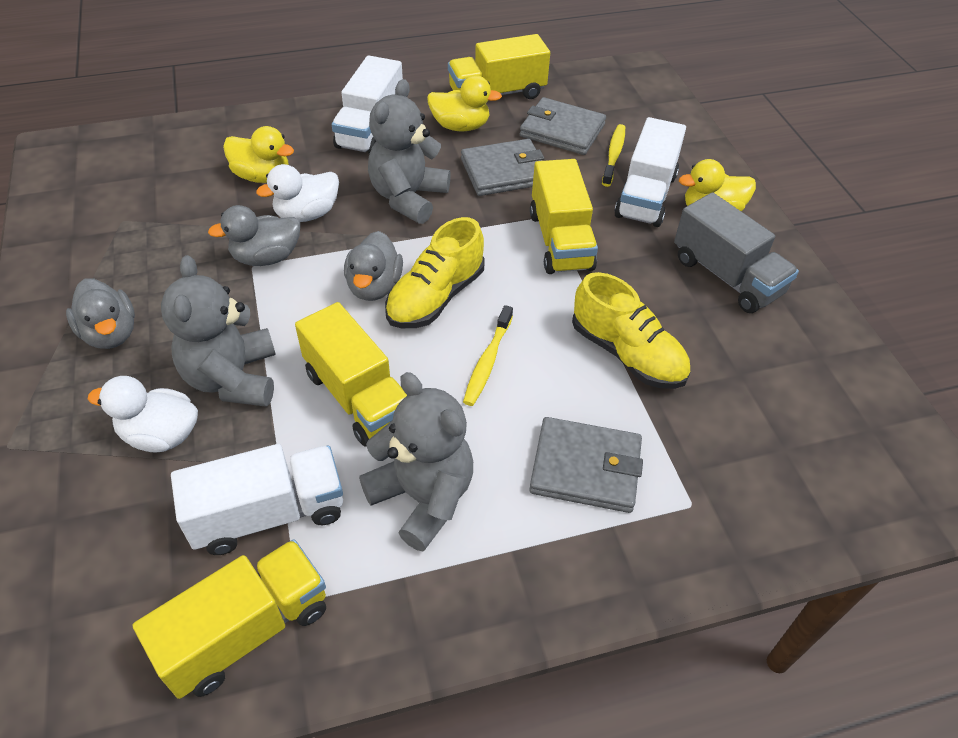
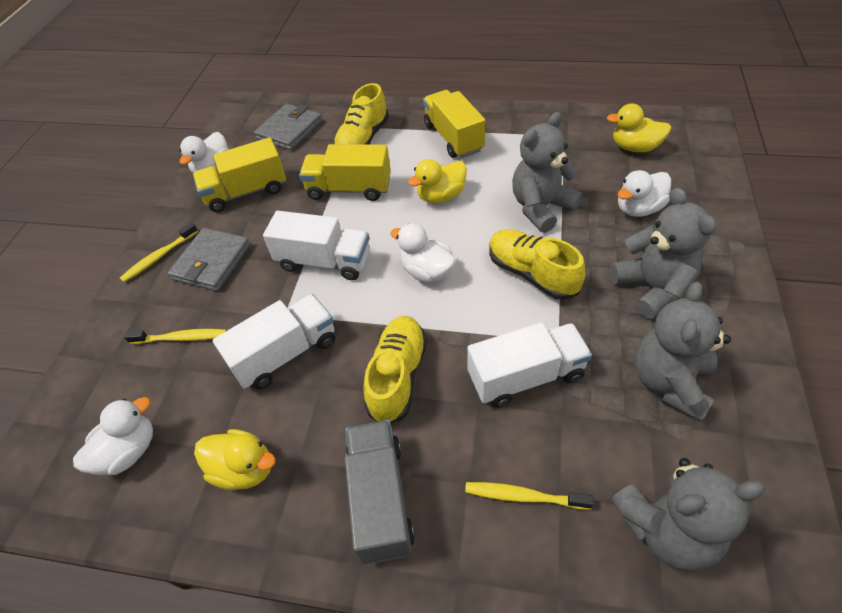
grey duck: [66,279,135,349] [208,205,300,266] [344,231,403,301] = 3 -> none = 0
grey teddy bear: [161,255,276,407] [359,372,473,552] [368,79,451,224] = 3 -> [512,112,582,233] [610,187,716,319] [611,458,765,571] [634,282,731,422] = 4
grey wallet: [461,139,545,196] [520,97,606,155] [529,417,643,513] = 3 -> [168,228,251,291] [254,104,322,150] = 2
white duck: [88,376,198,453] [256,164,339,222] = 2 -> [73,397,153,475] [179,132,229,173] [390,223,456,282] [617,170,671,217] = 4
yellow shoe: [385,217,485,328] [572,272,690,389] = 2 -> [333,83,389,144] [363,316,427,423] [489,229,585,300] = 3
yellow toothbrush: [463,305,513,406] [602,124,625,187] = 2 -> [120,222,198,282] [124,329,227,344] [465,482,594,510] = 3
yellow truck: [133,539,326,699] [295,302,407,446] [448,34,550,99] [530,159,598,274] = 4 -> [193,137,286,212] [299,144,391,201] [423,90,485,158] = 3

